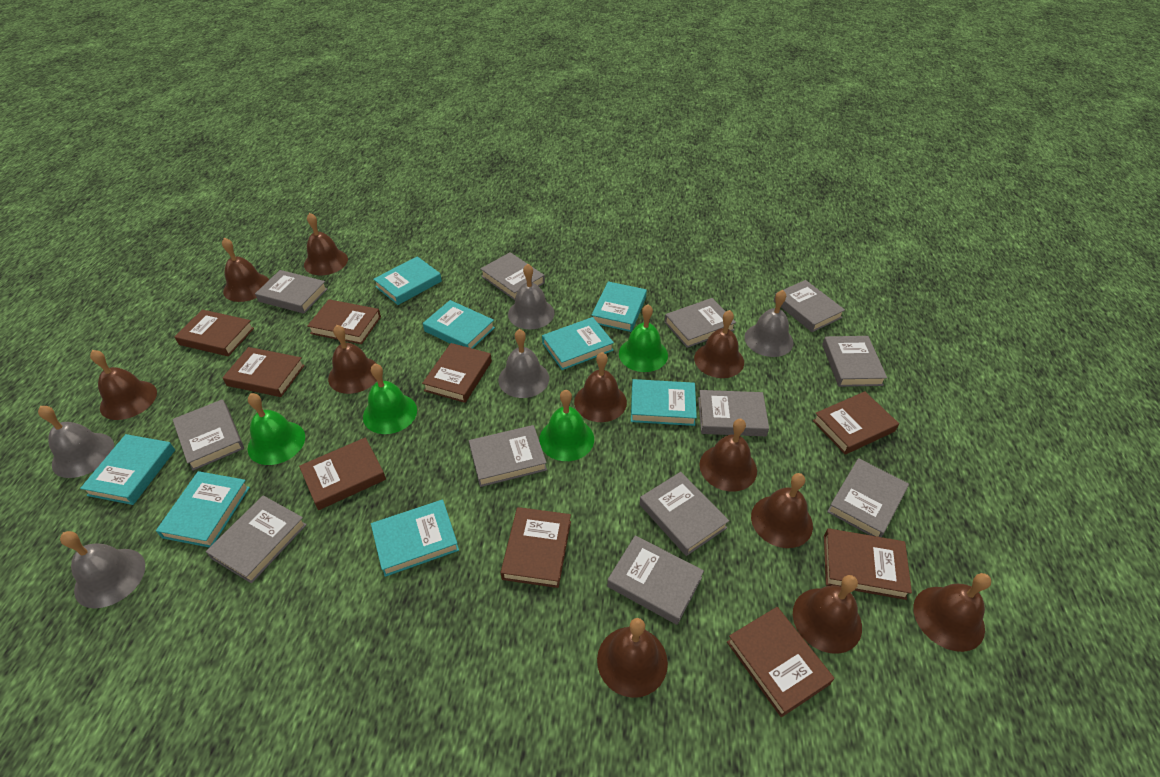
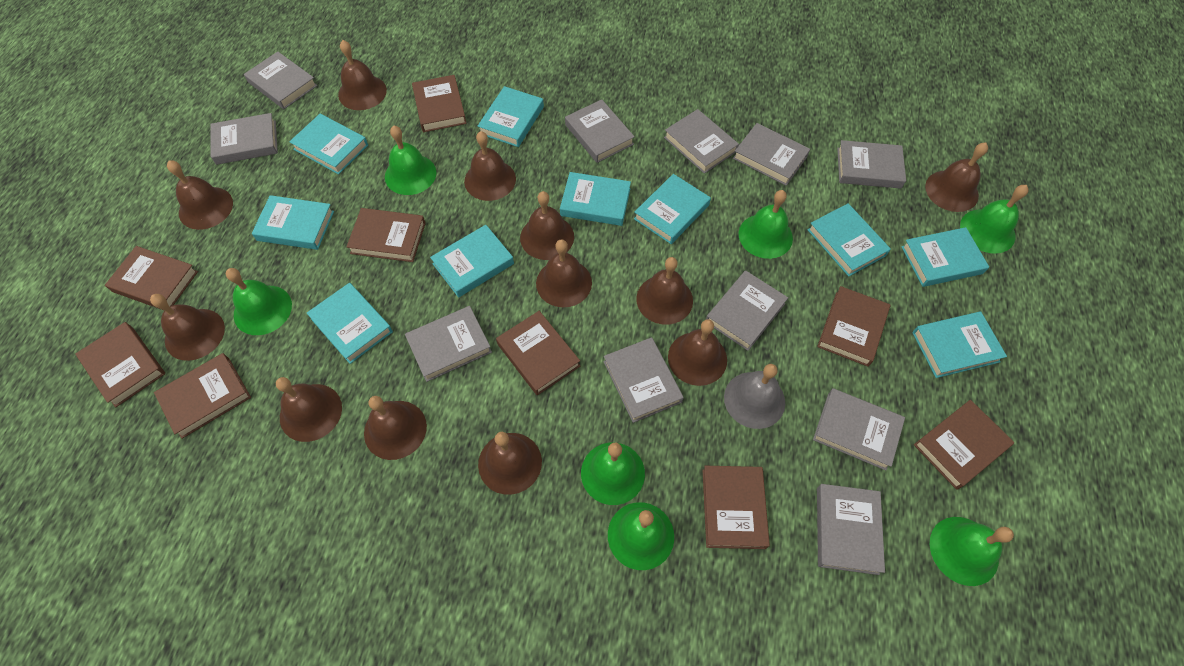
brown bell: [90,350,157,420] [222,238,269,302] [304,213,348,275] [328,325,377,394] [574,352,627,422] [597,618,668,698] [694,310,744,378] [700,419,757,491] [751,473,813,548] [793,575,862,654] [913,573,991,652] = 11 -> [150,294,225,361] [167,160,233,230] [276,377,342,442] [338,40,387,110] [364,396,427,460] [464,131,516,201] [478,432,542,495] [520,191,574,260] [536,239,592,307] [636,257,693,325] [668,319,727,386] [925,143,988,212] = 12
green bell: [248,393,305,465] [363,363,417,434] [539,390,594,461] [619,304,668,372] = 4 -> [226,268,292,335] [385,125,436,195] [581,443,645,505] [608,502,674,570] [739,190,793,259] [930,517,1014,586] [960,185,1029,254] = 7
grey bell: [38,406,114,478] [60,531,145,608] [498,329,549,398] [508,264,554,329] [744,290,794,357] = 5 -> [724,364,785,429] = 1
grey book: [173,399,244,471] [206,495,307,583] [255,270,327,314] [469,425,547,487] [480,252,545,300] [607,535,704,625] [640,472,729,556] [664,298,736,348] [698,390,769,436] [774,280,845,332] [822,336,887,387] [827,458,909,537] = 12 -> [210,113,278,165] [244,51,317,109] [405,306,492,382] [565,99,635,163] [604,337,684,423] [664,109,739,174] [706,270,788,351] [733,123,810,186] [813,388,905,471] [817,484,885,575] [837,140,906,189] = 11
turquoise book: [80,434,175,505] [156,471,250,547] [371,500,459,577] [373,256,442,305] [423,300,495,349] [542,317,614,370] [591,281,647,332] [631,379,697,426] = 8 -> [252,195,334,250] [289,114,368,175] [307,283,393,364] [430,225,514,298] [478,86,544,147] [560,172,631,226] [634,174,711,244] [808,203,891,277] [901,227,989,287] [912,312,1007,378] = 10

